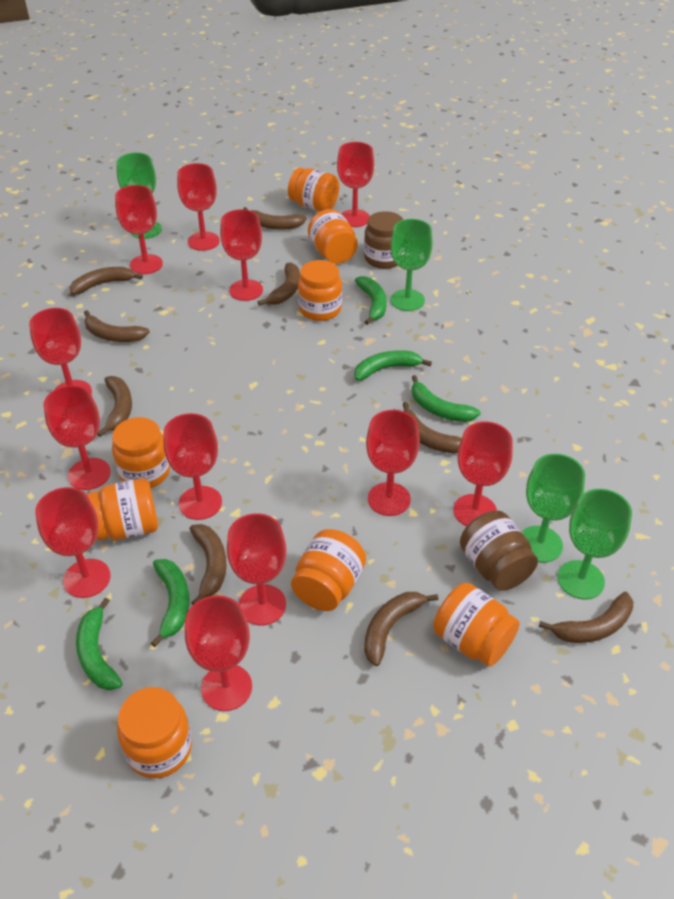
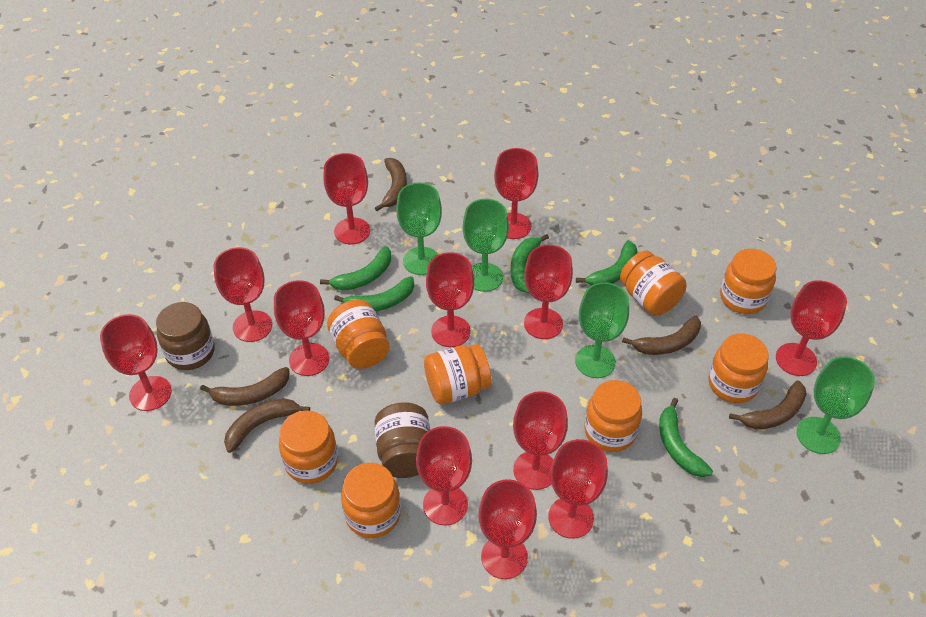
brown banana: [70,267,143,295] [84,310,150,342] [97,376,132,437] [190,524,227,605] [243,207,307,230] [258,262,300,306] [364,592,438,666] [403,402,462,454] [539,592,633,643] = 9 -> [200,367,289,406] [224,398,310,453] [375,158,407,211] [622,316,701,355] [729,381,807,429] = 5

